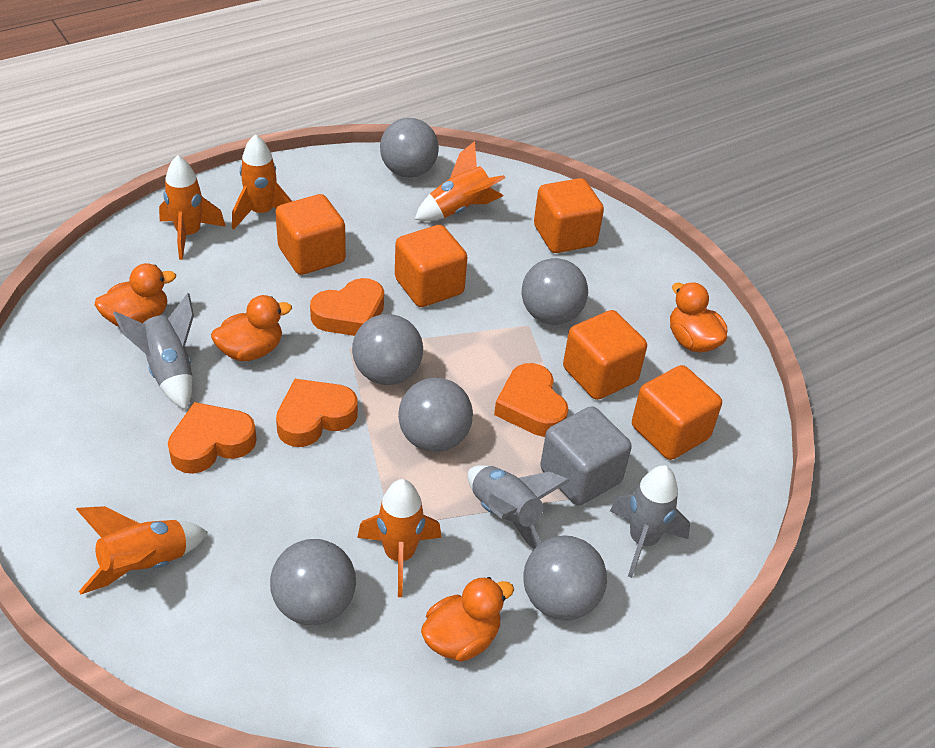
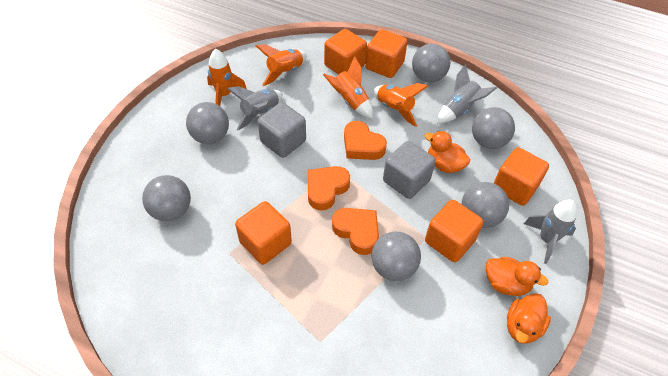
grey cube: [540,406,632,506] = 1 -> [258,102,306,158] [383,141,436,199] = 2
orange duck: [95,263,176,327] [211,295,292,361] [421,577,514,662] [670,282,727,352] = 4 -> [425,131,470,173] [486,257,548,296] [507,293,551,344] = 3
orange heart: [168,402,257,474] [276,379,358,447] [310,278,384,336] [494,363,568,437] = 4 -> [307,166,350,211] [332,208,379,255] [344,121,387,160] = 3
orange rocket: [76,506,207,594] [159,155,226,260] [232,134,292,230] [357,479,441,597] [414,141,505,221] = 5 -> [207,49,247,106] [256,44,307,86] [323,56,373,119] [374,83,428,127] = 4

